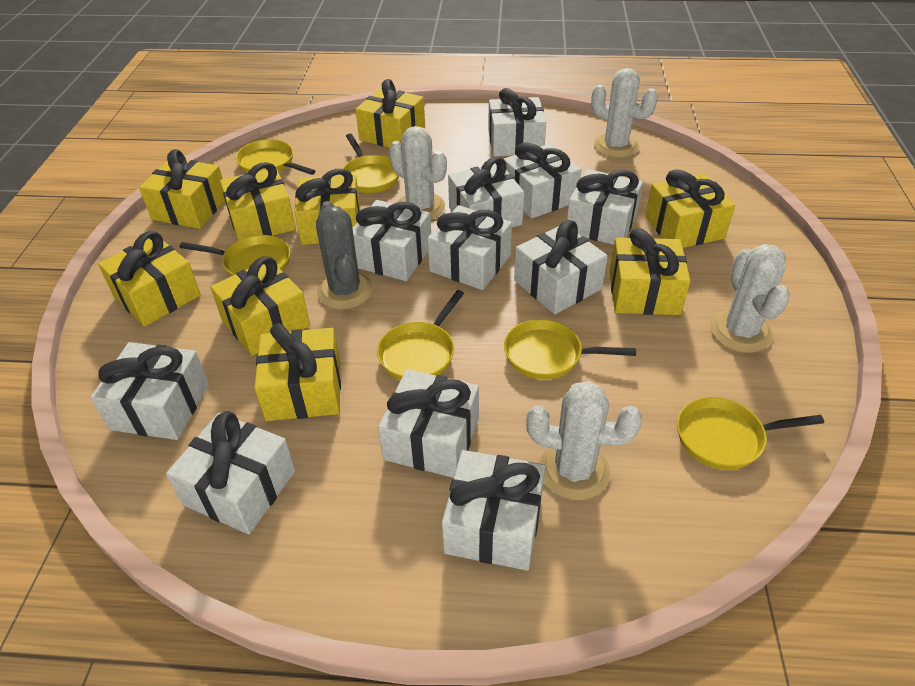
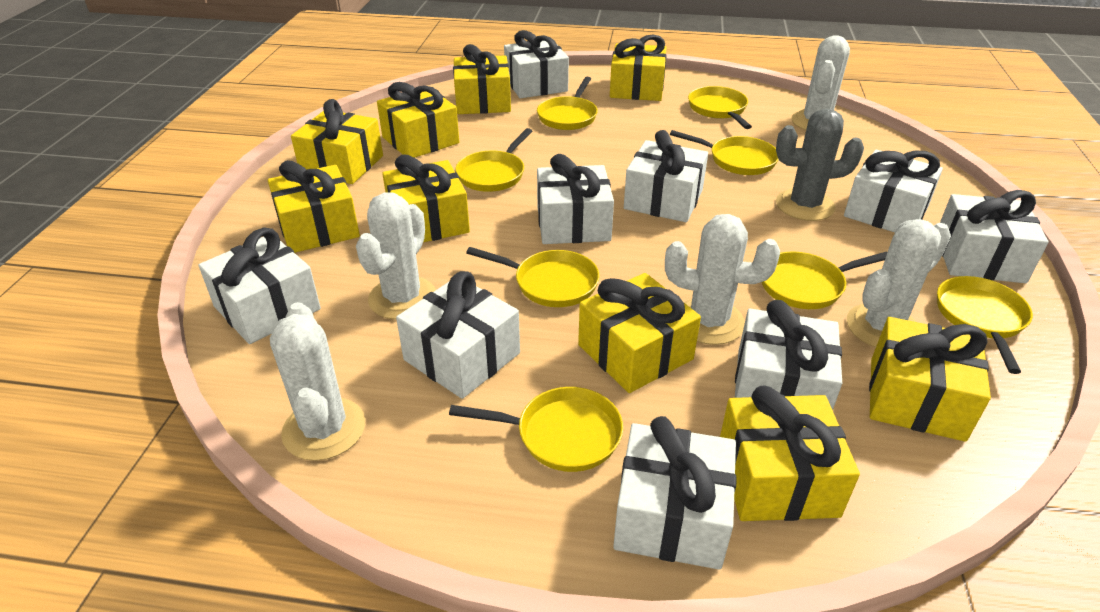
white cactus: [389,126,447,220] [526,381,642,500] [591,68,658,158] [710,244,790,353] = 4 -> [270,302,365,461] [356,192,436,320] [665,214,780,345] [791,35,850,130] [847,219,951,348] = 5
white gift: [91,342,209,440] [166,411,295,534] [353,200,431,281] [378,369,479,478] [427,205,512,290] [442,450,545,571] [448,157,524,227] [488,88,546,157] [504,142,581,219] [514,220,608,314] [567,169,643,245] = 11 -> [199,228,321,344] [396,271,520,399] [504,30,569,98] [537,154,614,244] [613,416,737,570] [624,130,708,222] [735,300,842,410] [844,150,943,232] [940,190,1049,283] = 9
yellow pan: [179,235,290,276] [235,139,315,175] [343,134,399,193] [377,290,464,380] [504,319,636,379] [677,397,824,470] = 6 -> [449,387,623,472] [455,128,532,192] [466,247,600,307] [537,77,598,130] [670,130,779,175] [688,86,752,129] [762,252,887,309] [937,276,1033,374] = 8

